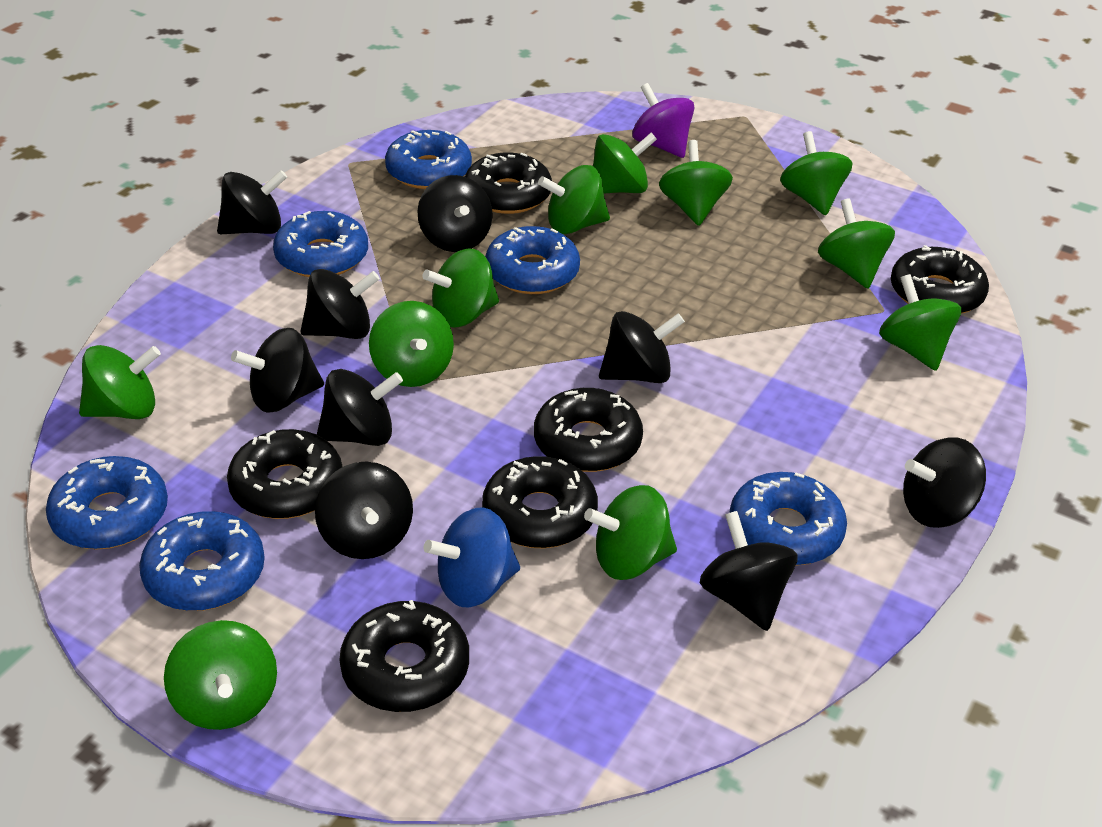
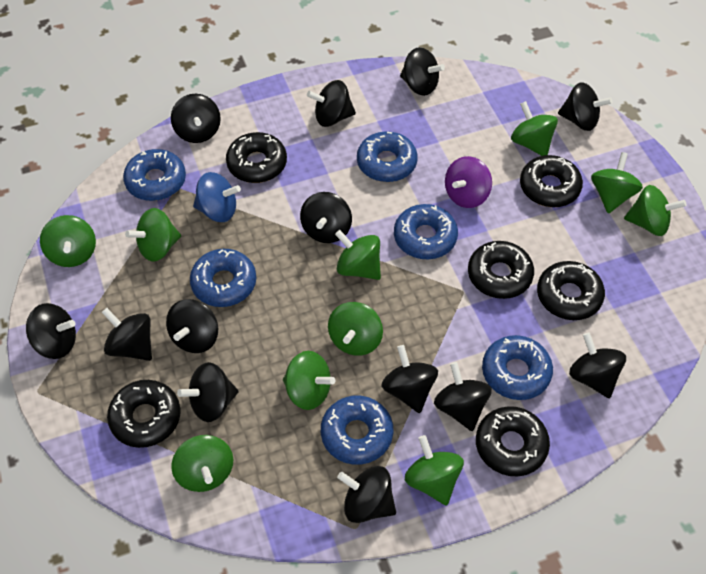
black spinning top: [217,170,287,234] [231,328,324,413] [300,269,380,339] [315,461,413,559] [317,369,403,446] [417,175,493,252] [599,311,685,383] [700,511,798,631] [903,437,986,528] = 9 -> [26,303,76,359] [102,308,152,361] [166,299,218,353] [171,94,221,143] [177,362,239,422] [300,192,352,243] [307,80,356,127] [337,466,396,523] [381,345,438,413] [400,47,445,96] [434,362,492,431] [558,82,613,131] [569,333,626,398] = 13
green spinning top: [79,345,161,419] [164,620,277,730] [369,301,454,387] [422,249,499,327] [538,165,610,234] [584,485,677,580] [593,132,657,193] [659,140,733,226] [780,131,852,215] [818,198,895,288] [879,274,961,371] = 11 -> [40,215,96,267] [125,208,181,262] [171,435,233,492] [283,351,335,410] [328,302,383,356] [335,230,381,280] [405,435,464,506] [511,101,558,156] [591,152,643,213] [624,185,687,236] = 10

